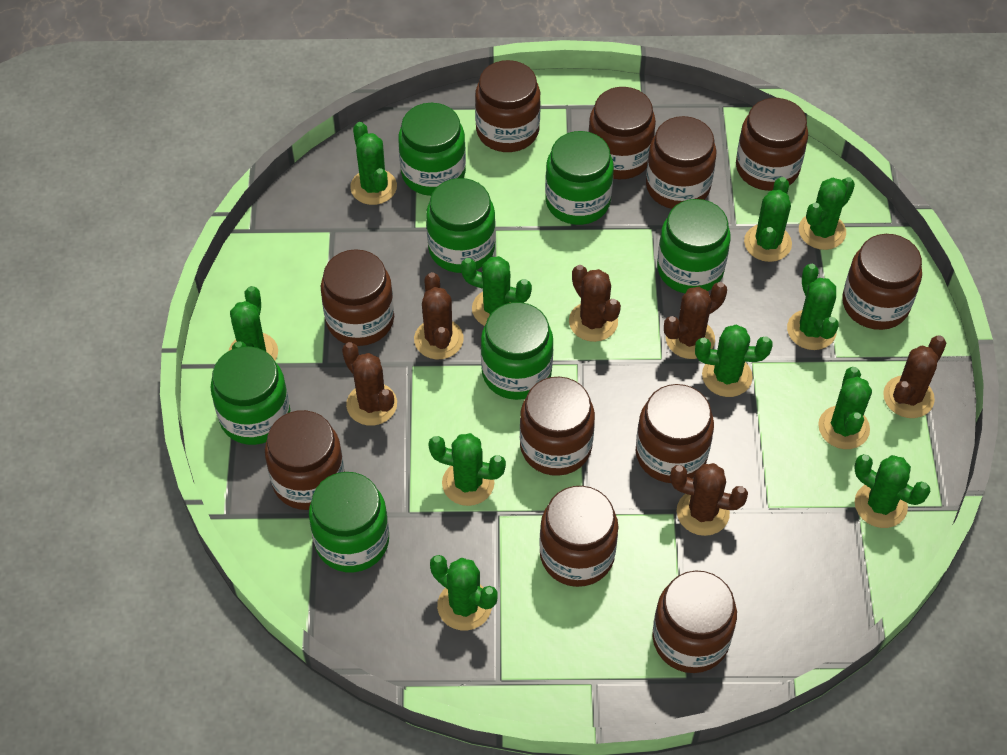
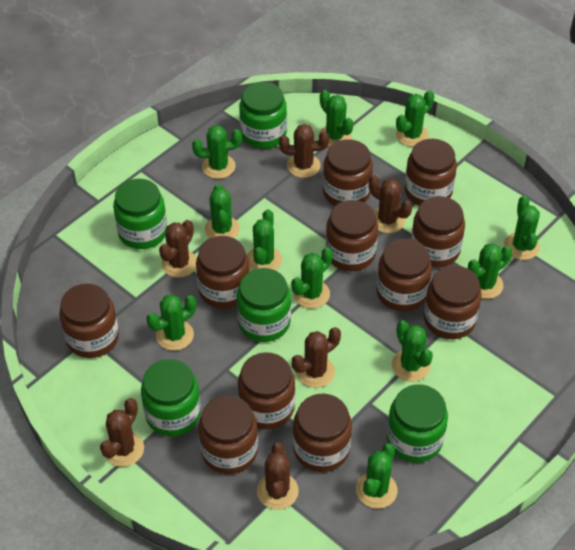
green jar: [210,346,290,445] [309,472,389,572] [398,103,466,196] [426,178,495,273] [481,302,553,400] [545,131,614,225] [657,199,730,293] = 7 -> [113,179,167,249] [141,359,201,436] [237,268,291,342] [239,82,287,149] [387,384,448,463] = 5

